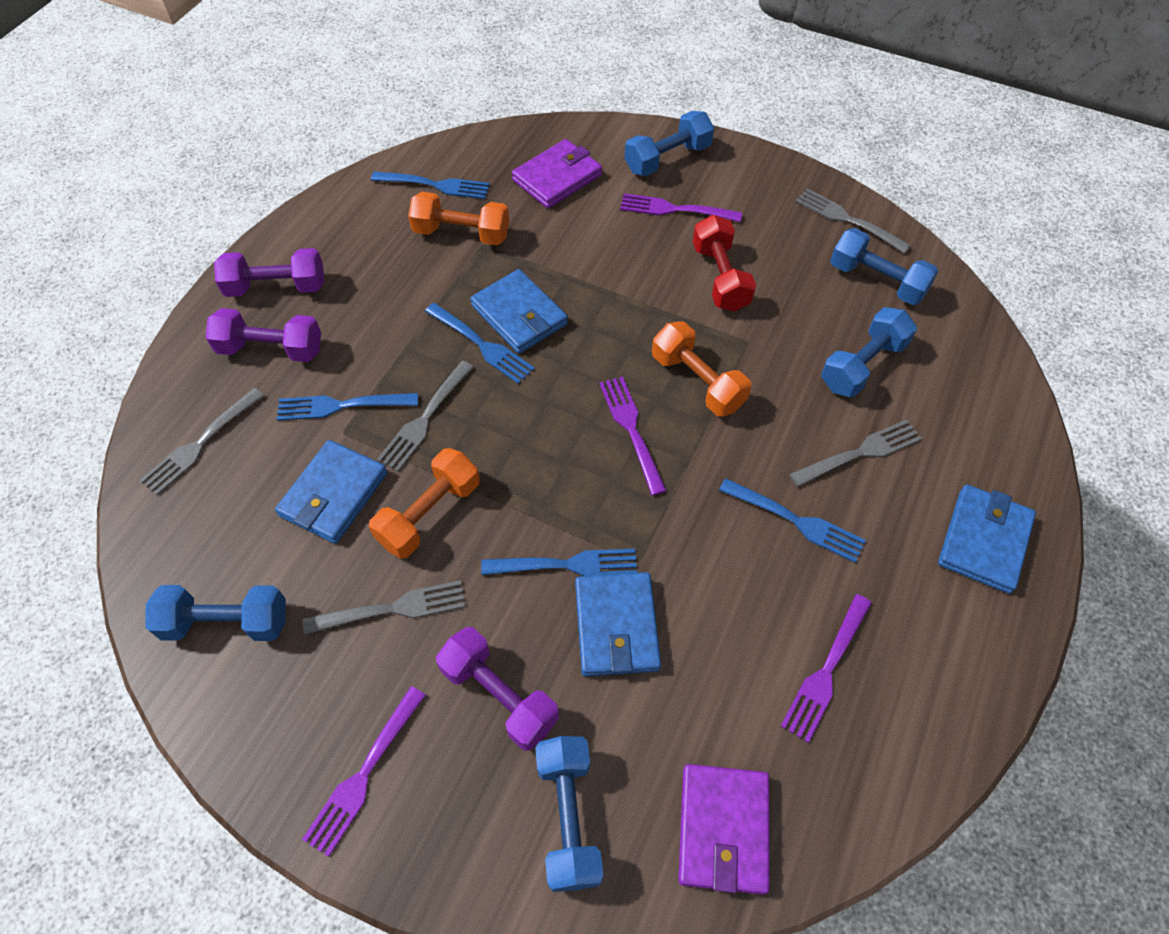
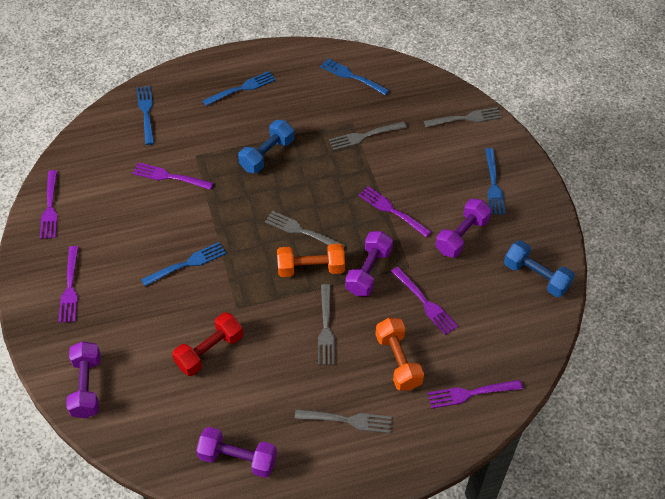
blue dumbbell: [145,585,286,641] [535,736,604,892] [625,111,714,176] [821,307,917,397] [830,228,938,305] = 5 -> [238,120,294,173] [504,240,575,297] = 2
blue wallet: [275,440,387,544] [470,269,568,354] [575,572,661,677] [938,484,1036,594] = 4 -> none = 0
orange dumbbell: [369,448,480,558] [408,192,509,245] [652,322,752,417] = 3 -> [277,244,345,277] [375,318,424,391] = 2
purple dumbbell: [205,308,321,362] [214,248,324,297] [436,627,559,751] = 3 -> [66,341,101,418] [196,427,277,478] [345,231,393,296] [436,199,491,258] = 4
purple fork: [302,686,426,857] [599,376,667,496] [620,193,742,222] [781,594,872,743] = 4 -> [40,170,58,239] [58,246,79,323] [132,162,213,190] [358,186,432,237] [391,267,458,335] [427,380,523,408] = 6
purple wallet: [512,139,602,208] [678,764,770,895] = 2 -> none = 0

